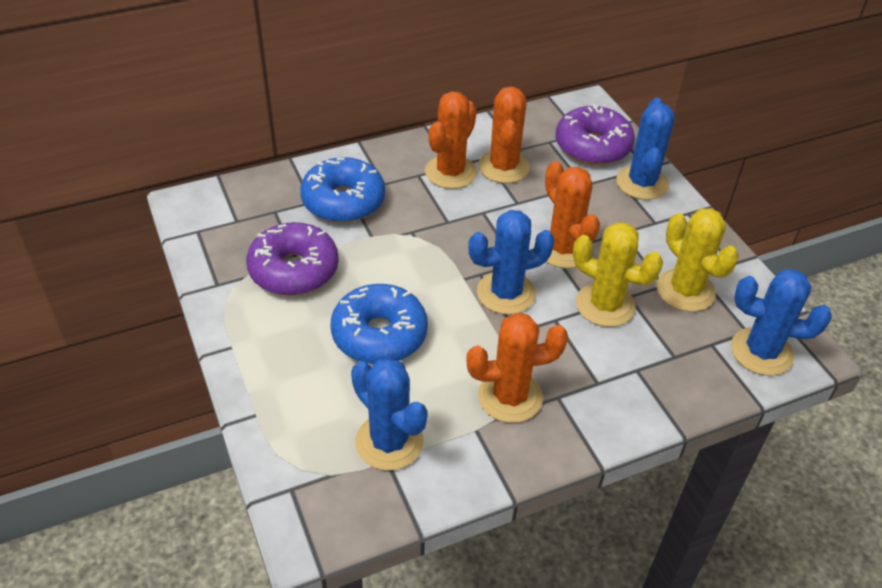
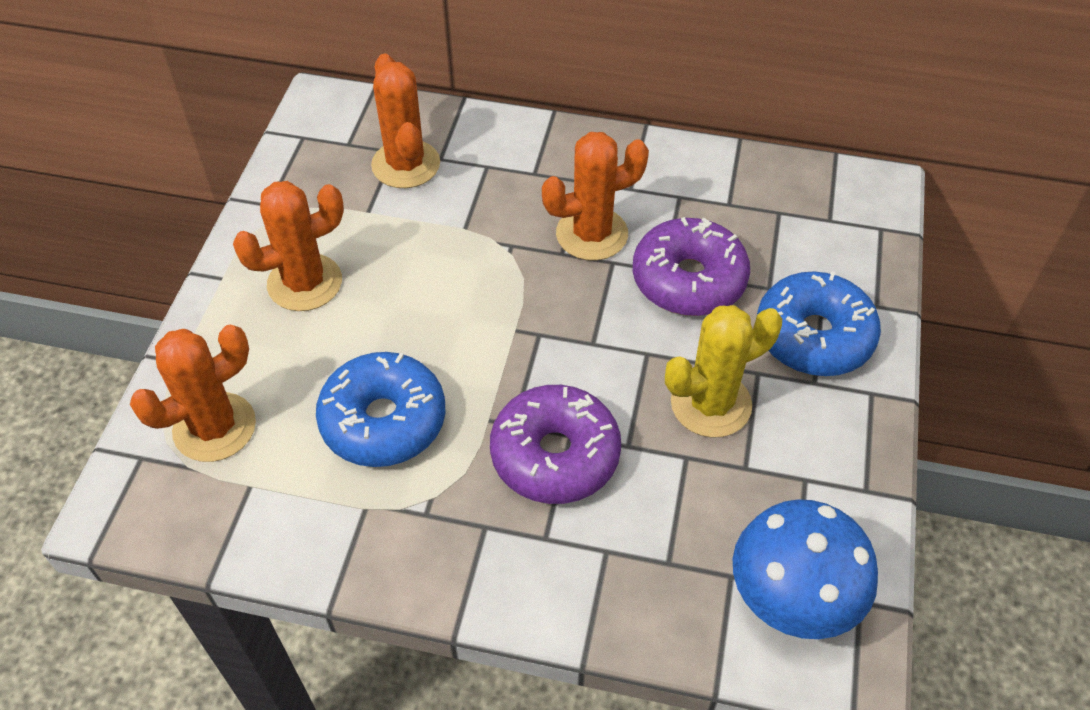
blue cactus: [351,358,428,471] [468,210,555,315] [616,98,675,200] [731,269,831,376] = 4 -> none = 0
blue mushroom: none = 0 -> [733,499,878,639] = 1
yellow cactus: [573,222,663,327] [657,208,739,312] = 2 -> [665,305,782,438] = 1

